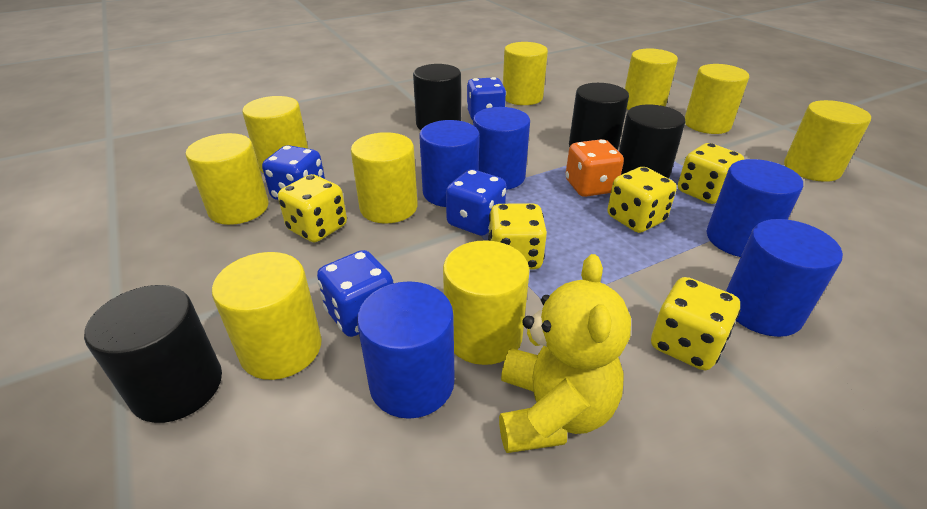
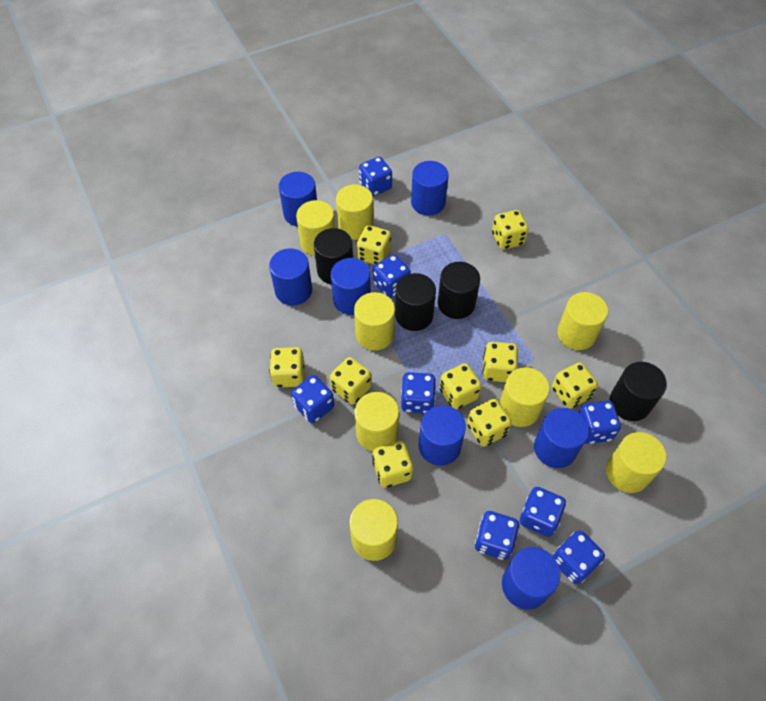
blue cylinder: [357,281,455,419] [419,120,479,207] [473,107,530,190] [707,159,803,257] [726,219,843,337] = 5 -> [269,248,312,306] [279,172,317,226] [331,258,371,315] [411,161,449,215] [419,405,466,466] [502,547,560,610] [534,408,589,468] = 7
blue dice: [262,145,325,200] [317,250,393,337] [446,169,506,236] [466,77,506,120] = 4 -> [291,375,334,423] [359,157,392,196] [373,254,411,298] [401,372,436,413] [475,511,520,560] [520,487,566,537] [553,530,605,584] [579,401,621,444] = 8
orange dice: [566,139,624,197] = 1 -> none = 0
yellow cylinder: [185,133,268,225] [212,252,322,380] [242,96,308,173] [351,132,418,224] [443,240,530,365] [503,42,548,105] [625,48,678,110] [685,64,749,134] [784,100,871,182] = 9 -> [296,200,335,256] [336,185,373,240] [349,499,398,561] [354,292,395,350] [355,392,399,451] [499,367,550,427] [557,292,608,350] [606,432,666,493] = 8
yellow dice: [278,174,347,242] [488,203,547,270] [607,167,677,233] [651,277,740,370] [678,143,744,204] = 5 -> [269,347,305,388] [330,357,371,404] [357,225,391,265] [372,441,413,488] [439,363,482,410] [467,399,512,446] [482,342,518,382] [492,210,529,250] [552,362,598,409] = 9
yellow teddy bear: [499,254,631,453] = 1 -> none = 0

